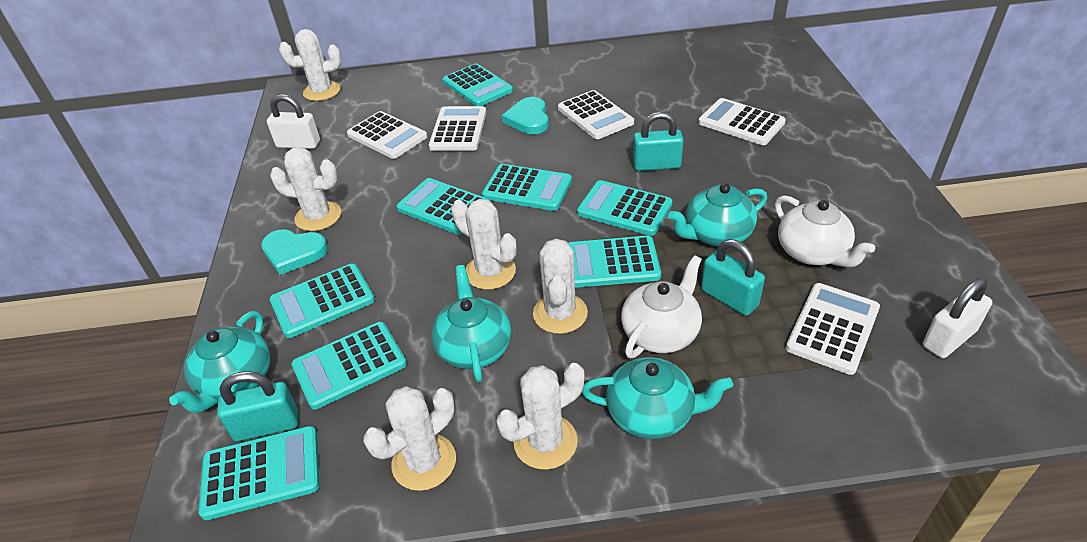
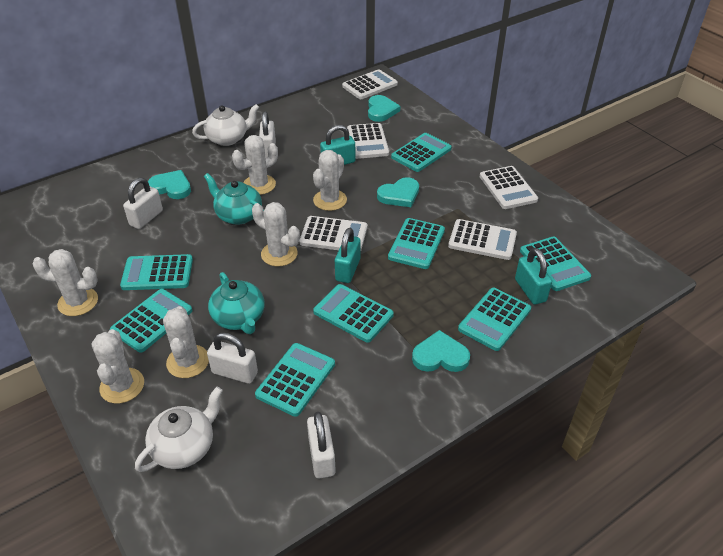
turquoise heart: [261,229,328,275] [502,97,549,134] = 2 -> [148,170,191,199] [368,95,400,122] [377,177,419,207] [412,330,470,372] = 4
turquoise teapot: [169,311,270,413] [431,265,511,382] [582,357,733,439] [668,183,767,247] = 4 -> [204,173,264,225] [208,272,265,334] = 2
white padlock: [267,94,320,149] [923,278,992,358] = 2 -> [123,178,163,229] [207,332,258,384] [259,111,276,158] [307,412,336,479] = 4

